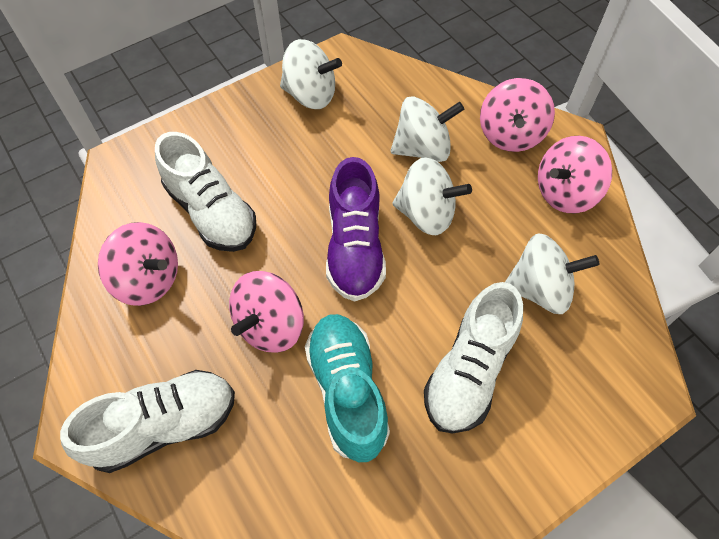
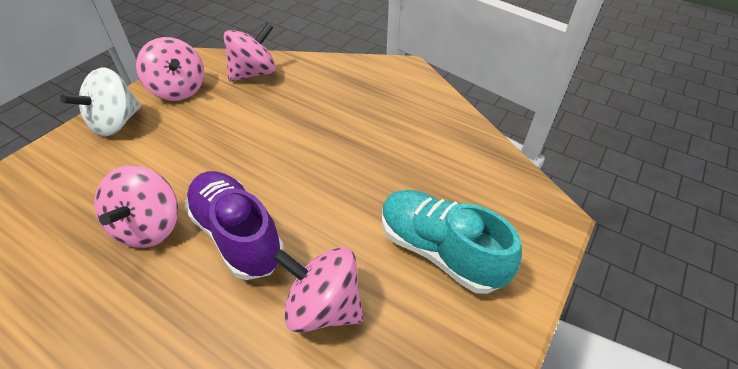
white shoe: [60,370,235,473] [155,132,256,252] [424,282,523,434] = 3 -> none = 0
white spinning top: [280,39,342,109] [391,97,464,162] [392,157,472,235] [505,233,599,314] = 4 -> [60,68,142,136] = 1

